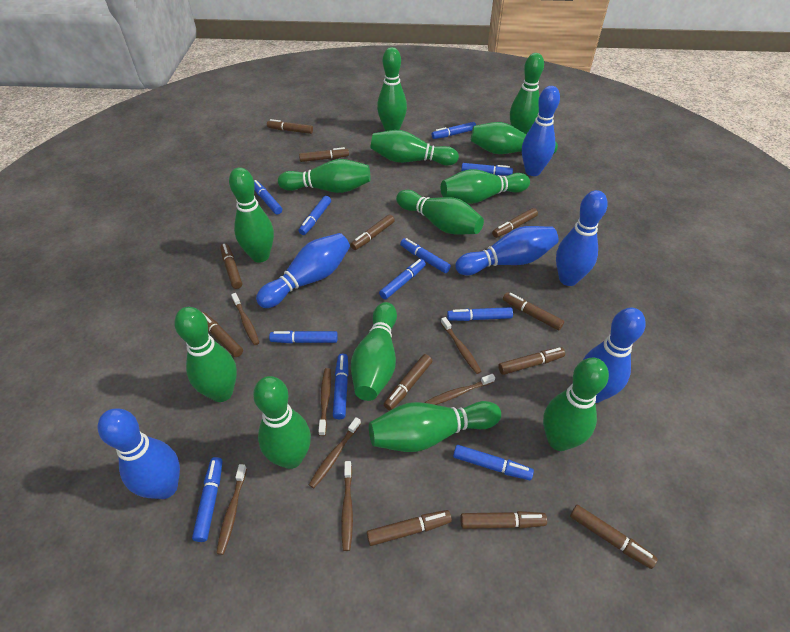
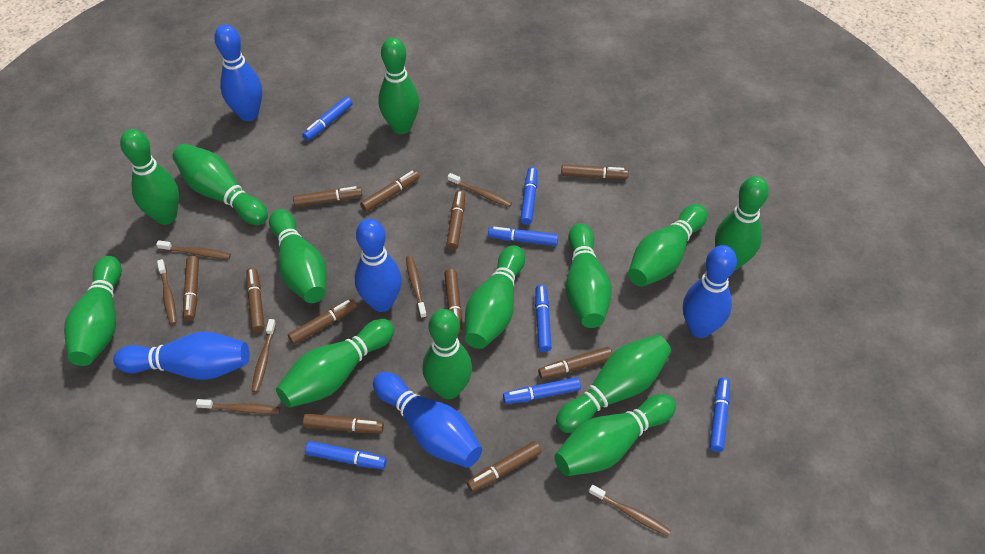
blue bowling pin: [98,408,180,499] [256,233,350,308] [455,226,559,275] [522,86,560,176] [556,190,607,286] [582,308,646,403] = 6 -> [113,331,249,380] [214,24,262,121] [355,218,402,312] [373,372,482,468] [683,245,737,338] = 5
blue marker: [192,457,223,542] [254,180,282,215] [269,331,338,343] [299,196,331,235] [333,353,349,420] [379,259,426,299] [400,238,451,273] [432,122,476,139] [447,307,513,321] [453,445,534,480] [461,163,513,176] = 11 -> [302,97,353,141] [305,441,387,469] [488,227,558,246] [503,377,581,404] [520,167,537,225] [535,284,552,352] [710,378,730,452] = 7
brown marker: [202,312,243,357] [220,243,242,289] [267,119,313,134] [299,147,349,162] [350,214,395,250] [367,510,452,546] [384,354,432,410] [460,511,547,529] [492,208,538,238] [498,347,565,375] [503,292,564,330] [570,505,658,569] = 12 -> [183,256,199,321] [247,268,265,332] [288,298,357,345] [293,186,362,207] [303,414,384,433] [360,170,420,212] [444,269,463,335] [446,190,465,250] [467,441,541,492] [538,347,613,379] [561,164,629,179] = 11

